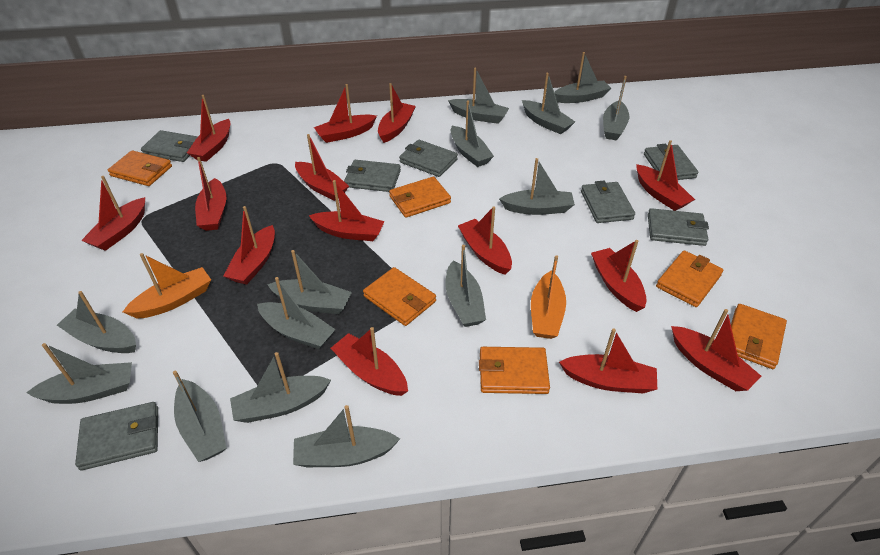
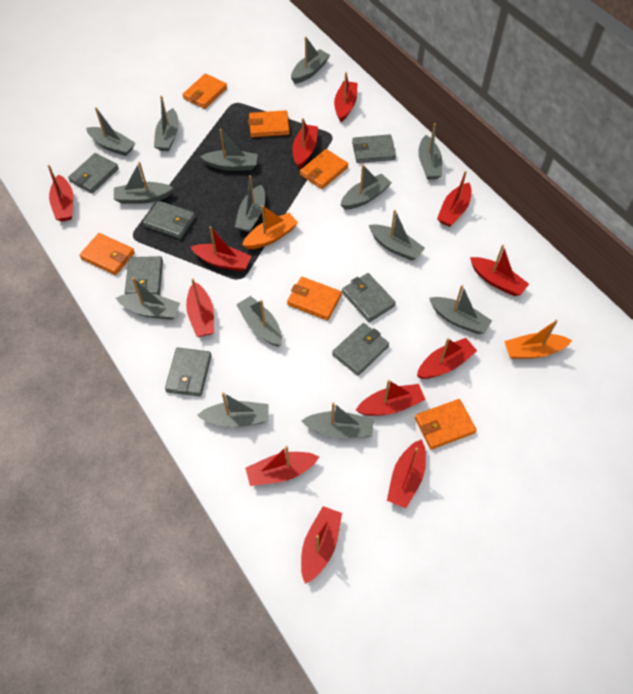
red boat: [81,176,145,251] [187,95,230,162] [195,157,226,231] [224,206,275,285] [295,134,349,201] [309,180,385,241] [314,84,377,143] [331,327,408,396] [378,83,416,143] [458,206,512,275] [559,328,657,393] [591,240,647,312] [636,140,695,211] [671,309,761,391] = 14 -> [47,165,74,222] [186,279,214,337] [191,226,251,271] [245,446,319,486] [292,118,318,168] [301,506,342,584] [334,72,357,122] [355,380,425,416] [387,439,426,508] [417,338,477,379] [437,171,472,227] [470,245,529,296] = 12

